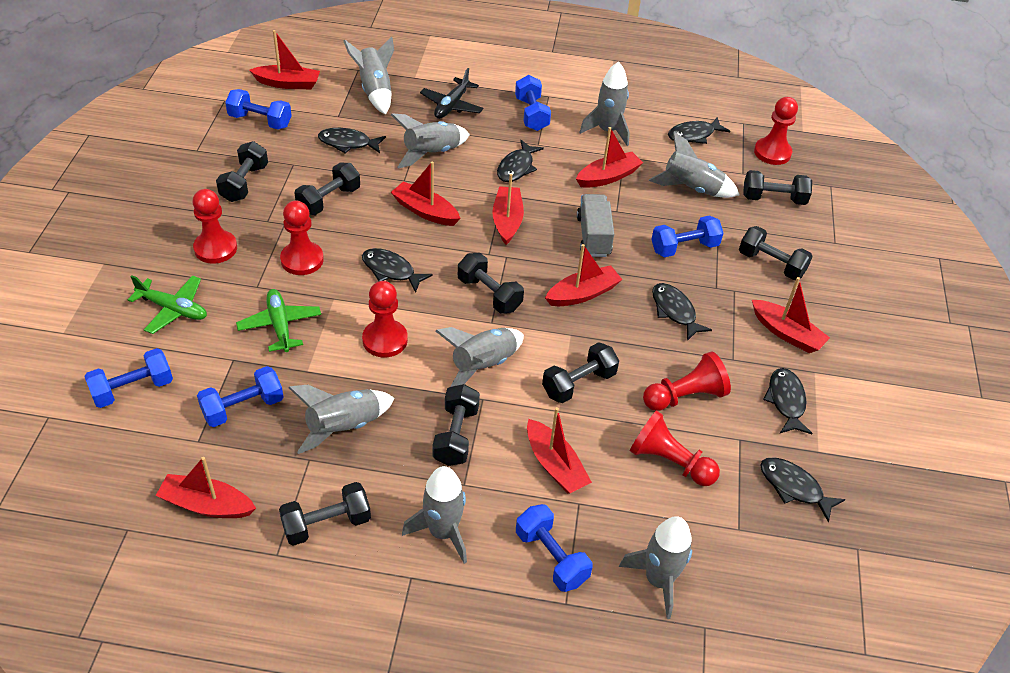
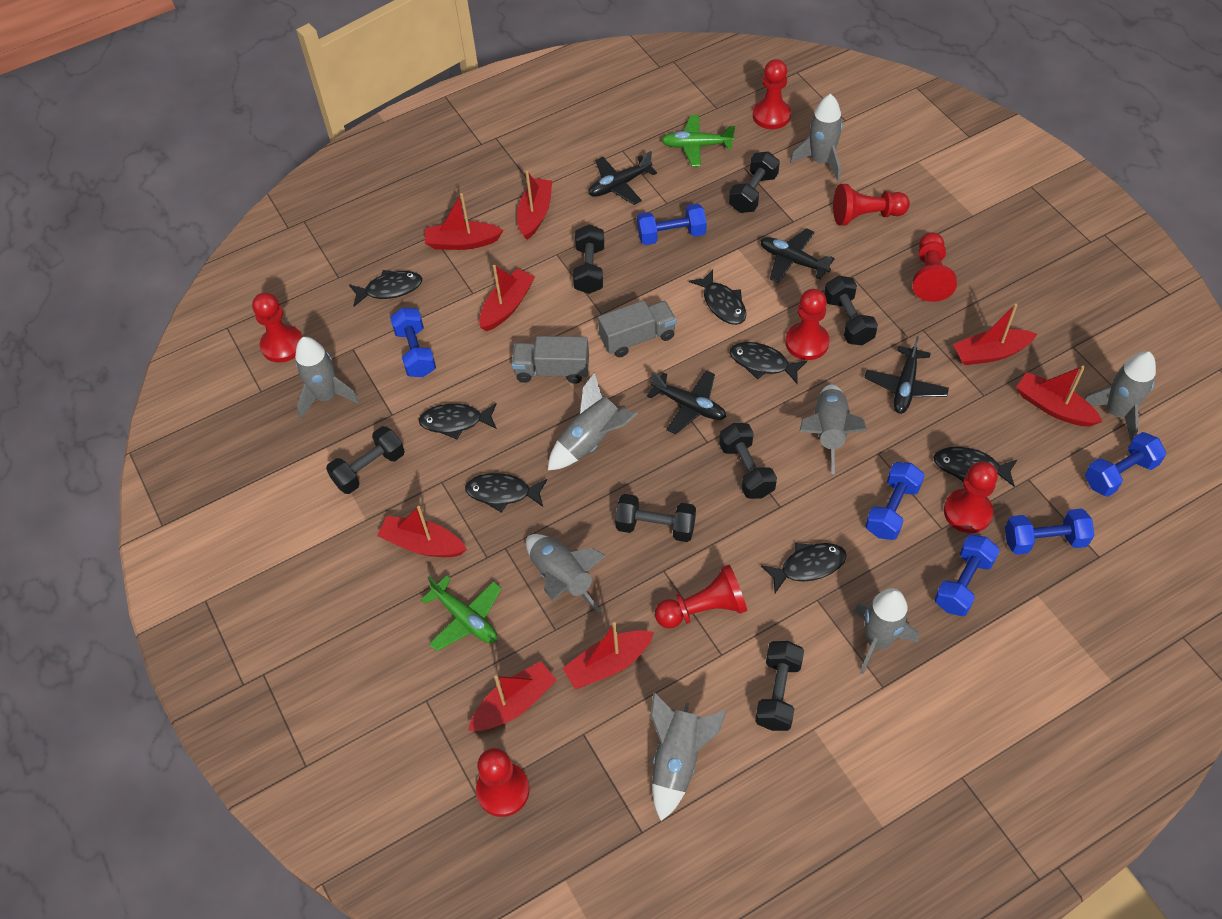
black dumbbell: [216,141,268,202] [279,482,371,546] [295,163,360,215] [433,384,480,466] [458,253,524,314] [542,342,619,403] [739,226,813,280] [743,170,812,205] = 8 -> [326,426,405,494] [573,224,604,294] [615,494,696,542] [719,423,777,499] [729,151,780,213] [755,641,804,731] [824,276,878,345] = 7
black plane: [420,68,483,119] = 1 -> [588,151,657,205] [647,370,726,434] [760,228,835,283] [865,336,949,414] = 4
grey truck: [577,194,614,257] = 1 -> [512,336,589,384] [598,300,676,357] = 2
red pawn: [192,189,237,264] [280,201,324,275] [362,281,408,357] [630,410,720,486] [643,352,731,411] [754,97,798,165] = 6 -> [252,293,302,363] [476,748,530,817] [655,565,747,628] [753,59,791,129] [785,289,830,360] [833,184,910,226] [913,232,957,302] [944,461,998,533] = 8

